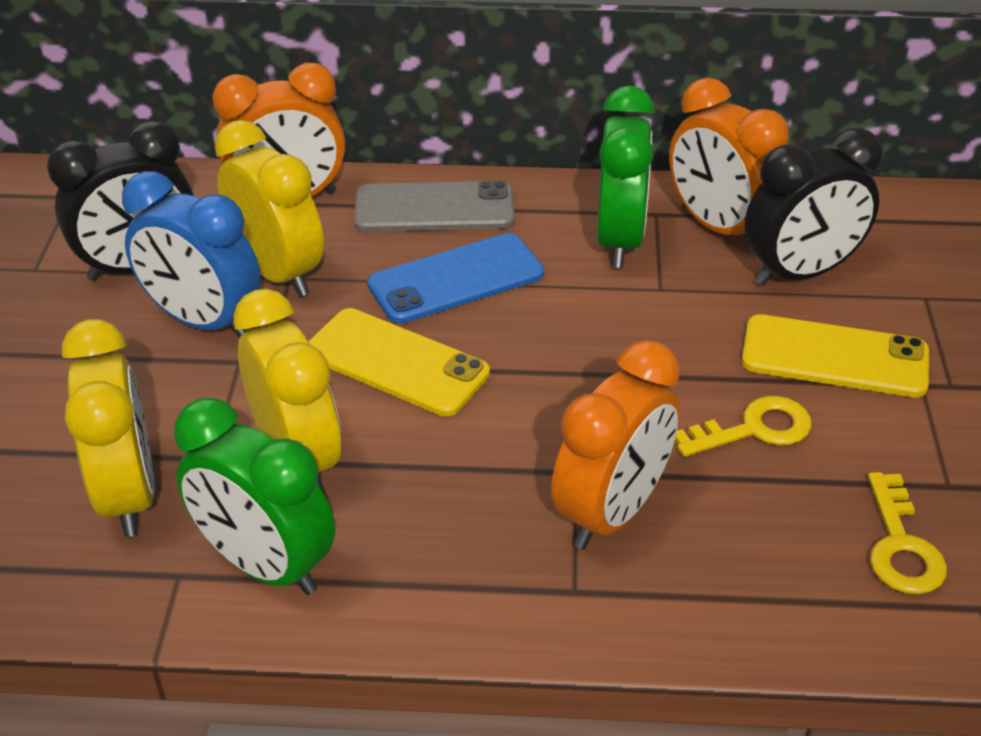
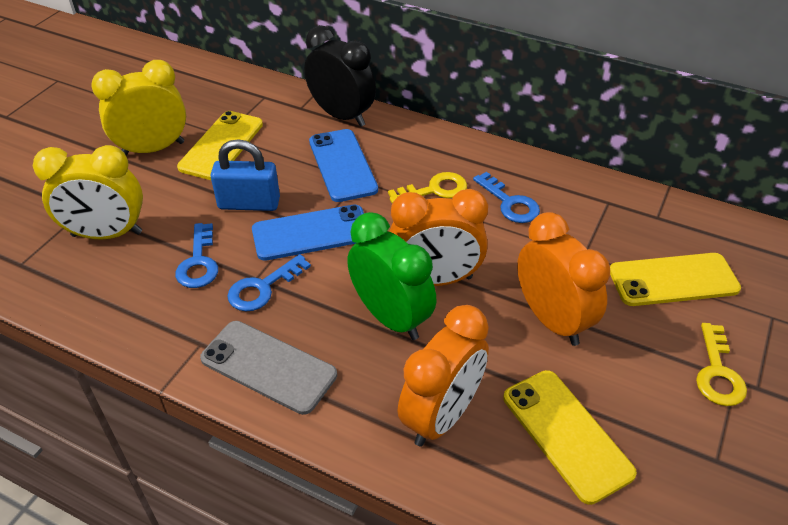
black clock: [47,121,194,281] [744,128,883,286] = 2 -> [304,25,376,127] = 1
blue clock: [122,171,261,338] = 1 -> none = 0
blue key: none = 0 -> [175,223,218,288] [227,254,311,311] [473,172,540,223] = 3
blue padlock: none = 0 -> [210,139,280,211] = 1
blue phone: [367,233,544,324] = 1 -> [252,204,364,261] [309,129,378,202] = 2
green clock: [174,398,335,595] [597,85,654,268] = 2 -> [347,212,436,340] = 1
yellow clock: [62,319,155,537] [215,120,324,297] [233,289,341,493] = 3 -> [33,145,143,239] [91,60,186,156] = 2
yellow phone: [309,308,490,417] [742,314,929,398] = 2 -> [177,111,263,180] [503,370,637,505] [610,253,741,306] = 3

